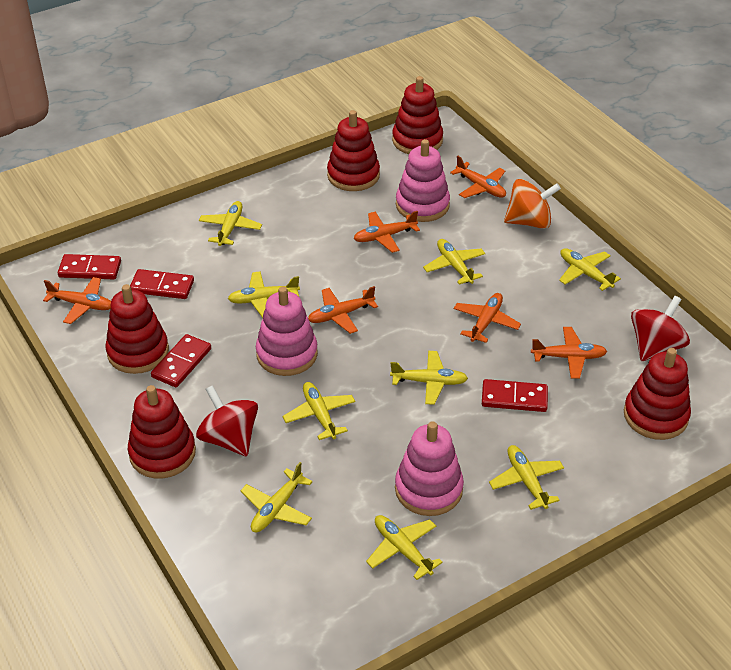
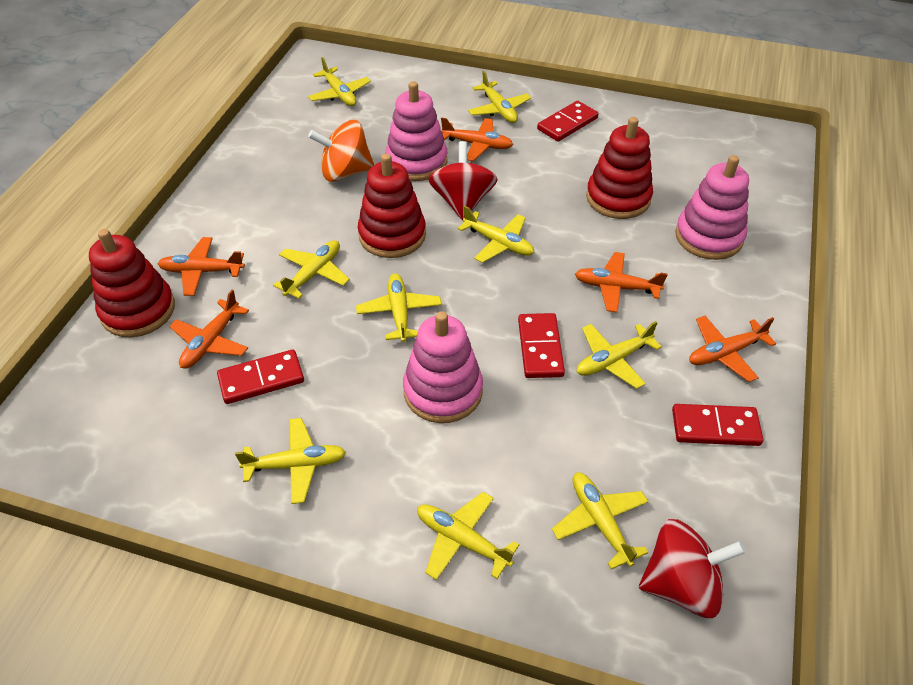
orange plane: [43,277,111,324] [308,286,378,334] [353,211,420,253] [450,156,506,198] [454,293,521,343] [531,327,607,379] = 6 -> [158,237,245,296] [169,290,249,368] [441,117,513,161] [575,252,668,313] [689,316,776,382] = 5
red stacking toy: [106,284,169,374] [128,385,196,478] [327,110,380,191] [392,76,443,154] [624,348,691,440] = 5 -> [89,229,175,337] [358,154,426,258] [586,117,653,219] = 3

